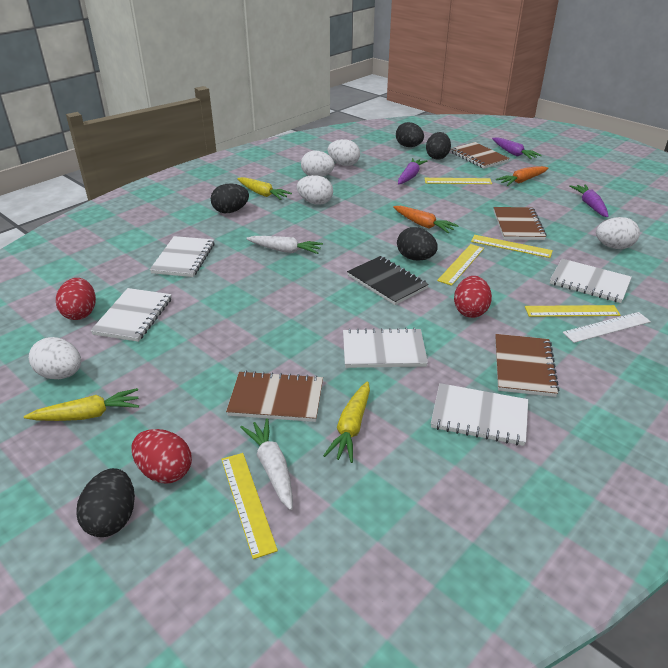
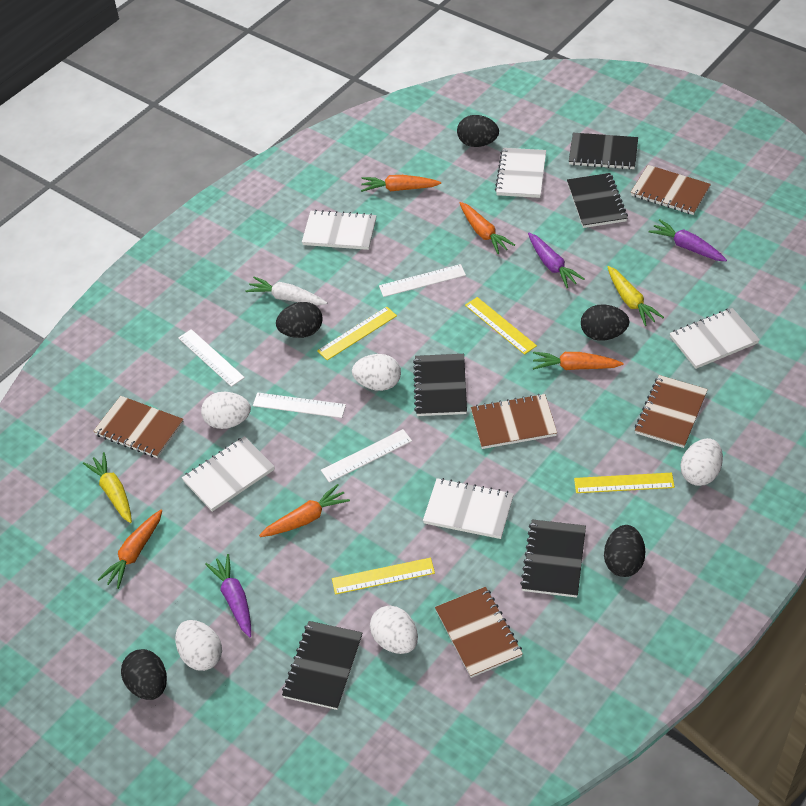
black notebook: [347,256,429,305] = 1 -> [282,621,362,710] [413,354,467,416] [520,519,586,598] [567,173,628,228] [569,133,638,170] = 5
brown notebook: [226,371,323,422] [451,142,510,169] [493,207,547,240] [495,334,559,397] = 4 -> [93,396,184,458] [435,587,523,678] [471,394,557,449] [631,165,711,215] [635,375,708,448] = 5
orange carrot: [393,206,459,233] [496,166,548,186] = 2 -> [97,510,162,589] [259,484,350,537] [361,175,441,192] [460,202,515,254] [533,352,624,370] = 5
red egg: [56,278,96,320] [132,429,192,483] [454,276,492,318] = 3 -> none = 0
white carrot: [240,418,293,510] [246,236,323,254] = 2 -> [245,277,327,305] = 1
white ruler: [563,312,651,343] = 1 -> [178,329,245,387] [253,392,346,418] [321,429,412,483] [379,264,466,297] = 4
yellow carrot: [24,388,139,421] [237,177,292,200] [323,381,370,463] = 3 -> [83,452,132,523] [608,266,664,326] = 2
yellow ruler: [221,453,278,559] [424,178,492,184] [437,244,484,286] [471,235,553,258] [525,305,620,317] = 5 -> [317,307,397,360] [332,558,435,595] [465,297,537,355] [574,473,675,493] = 4

